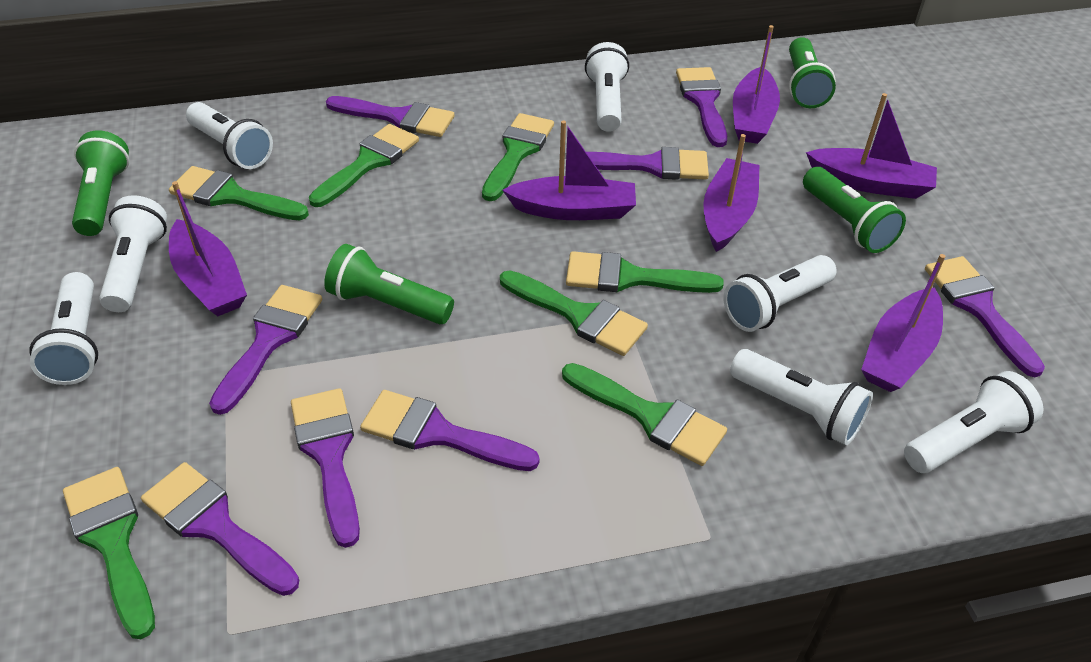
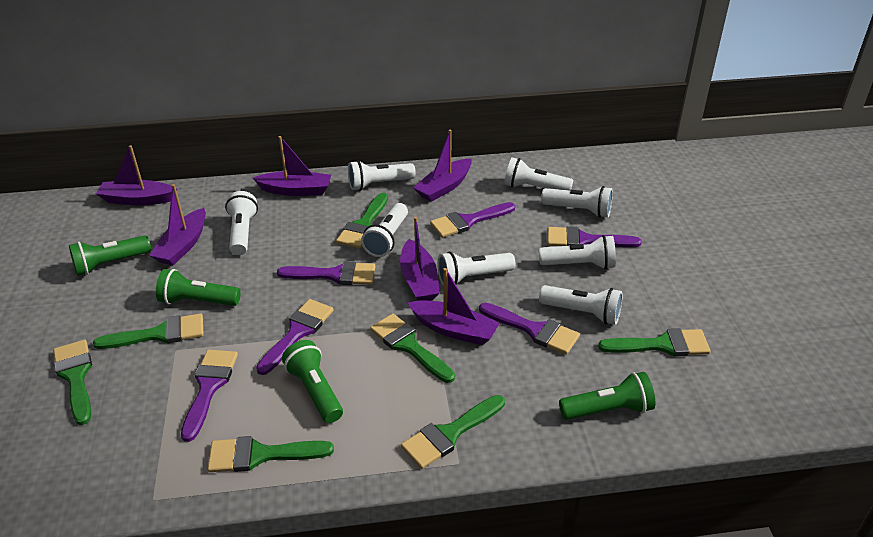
purple brush: [141,462,299,596] [209,285,322,415] [291,388,360,548] [326,96,455,137] [360,390,540,471] [586,147,709,180] [676,67,727,147] [925,256,1045,377] = 8 -> [181,350,238,442] [256,299,334,375] [277,261,375,285] [430,202,515,238] [479,303,580,355] [547,226,642,247] = 6
white flashlight: [30,272,98,385] [99,195,167,312] [186,102,273,169] [585,42,629,132] [724,255,837,332] [730,349,873,445] [904,371,1043,473] = 7 -> [225,191,258,255] [348,160,416,191] [361,203,408,257] [437,252,515,285] [504,157,573,191] [539,235,616,269] [539,285,623,325] [541,186,613,218] = 8

